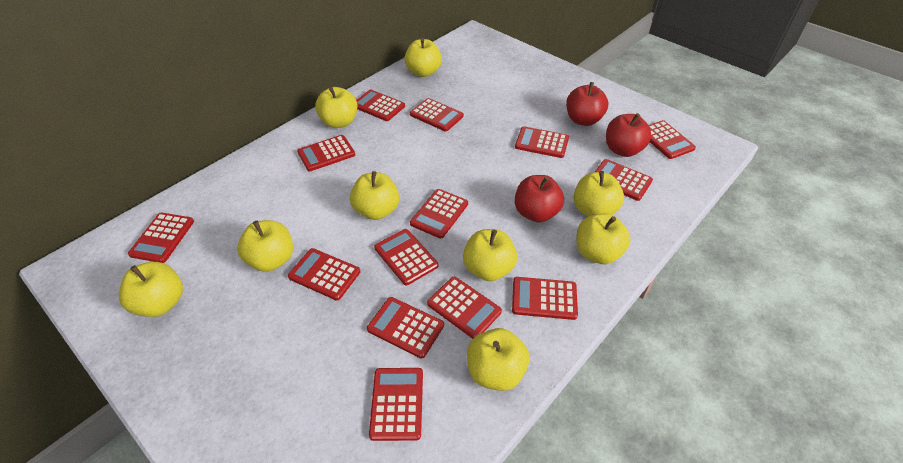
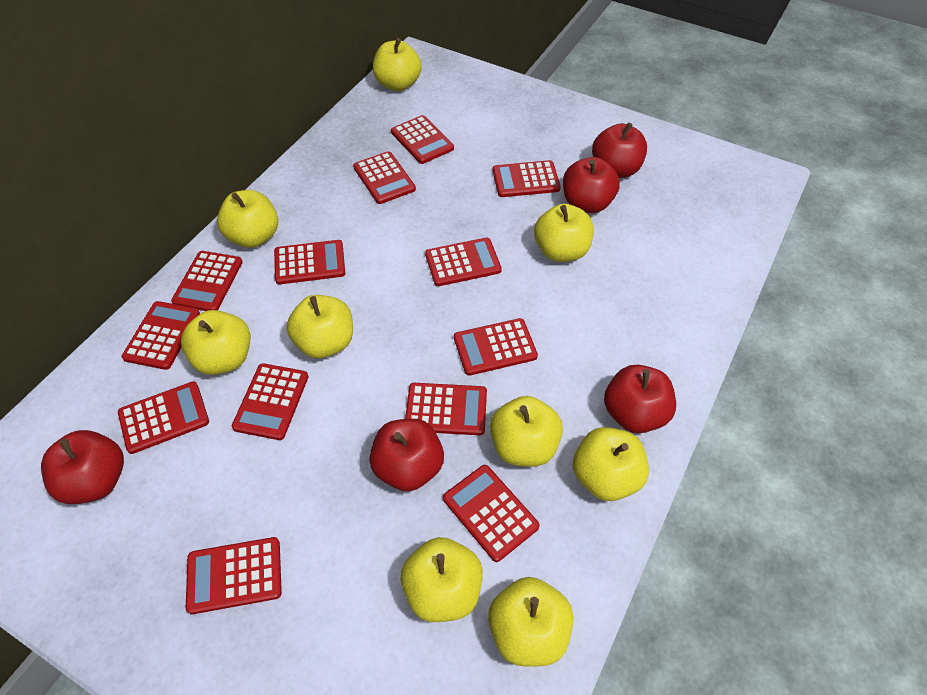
red apple: [515,175,564,222] [566,82,608,126] [606,113,651,157] = 3 -> [41,430,124,504] [369,419,444,491] [563,157,620,213] [592,122,647,178] [604,365,676,433] = 5
red calculator: [128,213,194,263] [288,248,360,301] [297,135,355,171] [356,90,405,121] [367,297,444,359] [369,368,423,441] [374,229,438,285] [410,98,464,131] [410,189,468,239] [427,277,502,339] [512,277,578,320] [515,126,569,158] [595,159,653,201] [648,120,696,159] = 14 -> [118,381,209,454] [122,301,200,370] [171,251,243,311] [186,537,282,614] [232,363,309,440] [274,240,345,284] [353,151,416,204] [391,115,454,164] [405,383,487,435] [425,238,502,286] [443,465,540,562] [454,318,538,376] [493,160,561,197] = 13

